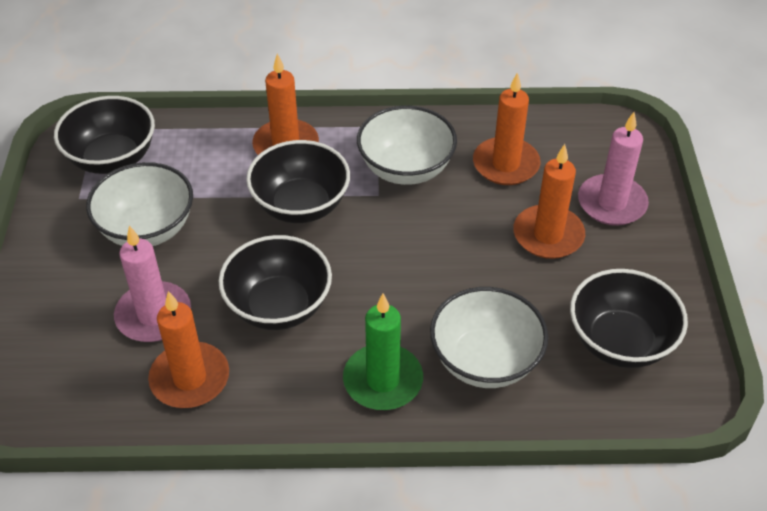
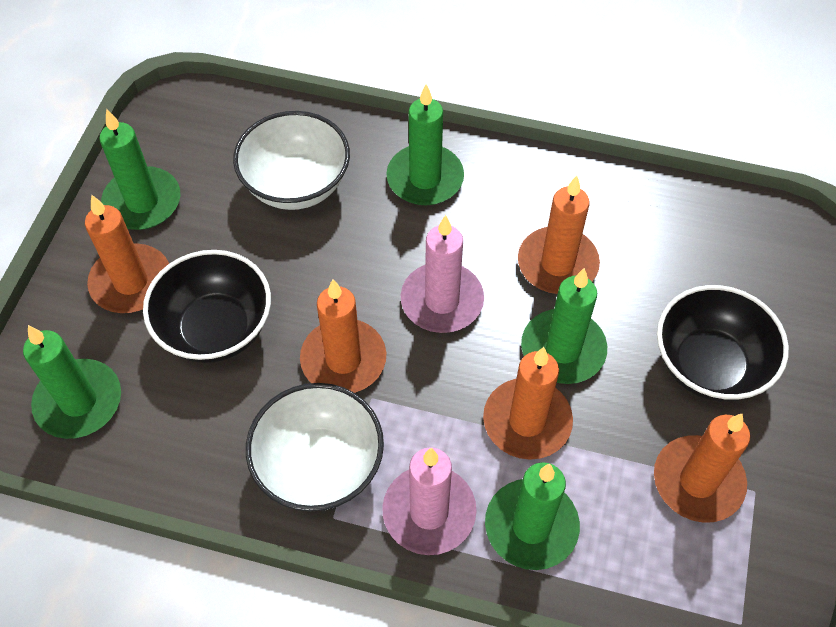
black bowl: [54,96,155,174] [219,235,332,330] [246,140,350,223] [570,269,688,368] = 4 -> [143,250,271,363] [657,285,789,402] = 2
green candle: [343,294,423,410] = 1 -> [23,325,121,439] [99,109,180,230] [386,84,464,205] [485,462,580,570] [521,268,607,384] = 5
orange candle: [148,291,229,408] [252,54,319,155] [473,72,541,185] [513,144,585,259] = 4 -> [85,195,169,313] [300,279,386,393] [483,347,573,460] [518,175,600,294] [654,414,750,523] = 5
white bowl: [86,162,193,246] [357,105,457,185] [430,287,548,388] = 3 -> [233,111,350,210] [246,383,384,511] = 2

